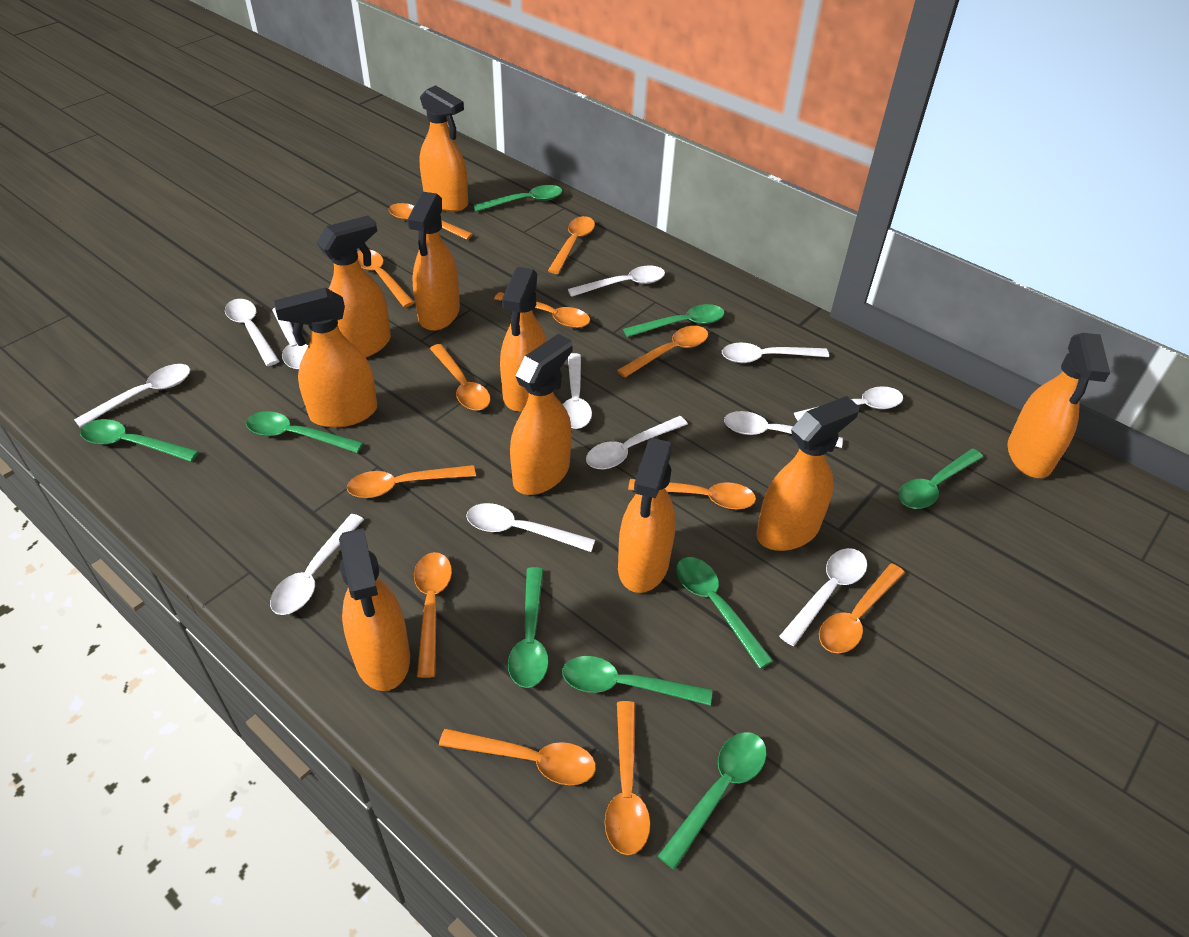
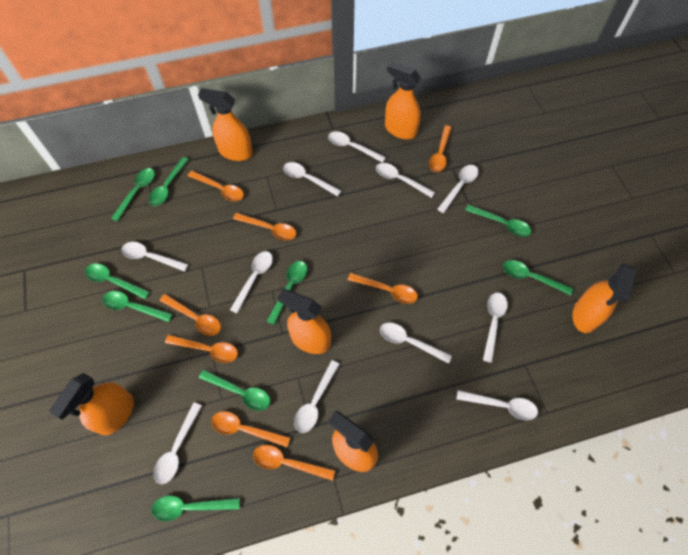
orange spoon: [347,465,476,498] [357,250,415,308] [389,203,473,240] [414,552,452,678] [430,344,491,411] [439,728,596,785] [494,292,590,328] [548,216,595,274] [605,701,651,855] [617,326,708,378] [628,479,756,510] [819,564,905,653] = 12 -> [160,294,221,336] [165,335,238,363] [188,171,244,201] [211,411,290,447] [233,213,297,240] [253,445,335,481] [348,273,418,304] [429,125,452,172] = 8
orange spray bottle: [274,287,377,428] [316,216,391,357] [339,528,410,691] [407,192,460,331] [420,85,468,212] [500,267,547,412] [510,334,573,495] [618,438,676,593] [756,396,859,551] [1008,333,1110,478] = 10 -> [49,373,134,435] [198,88,253,161] [278,289,331,354] [328,411,378,472] [385,61,421,139] [572,264,637,333] = 6
white spoon: [74,364,191,428] [225,299,279,366] [270,514,364,615] [272,308,308,369] [466,503,595,552] [563,353,592,429] [568,265,665,297] [586,416,688,469] [722,343,829,363] [724,411,843,448] [779,548,867,646] [794,386,903,421] = 12 -> [121,242,188,272] [154,403,202,484] [230,251,273,314] [283,162,341,197] [294,360,340,433] [328,131,386,163] [376,163,435,198] [380,323,452,364] [437,165,479,213] [456,390,538,420] [483,293,508,363] = 11

